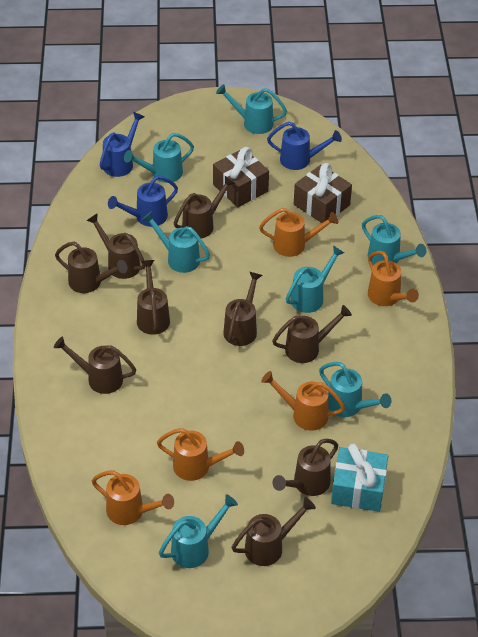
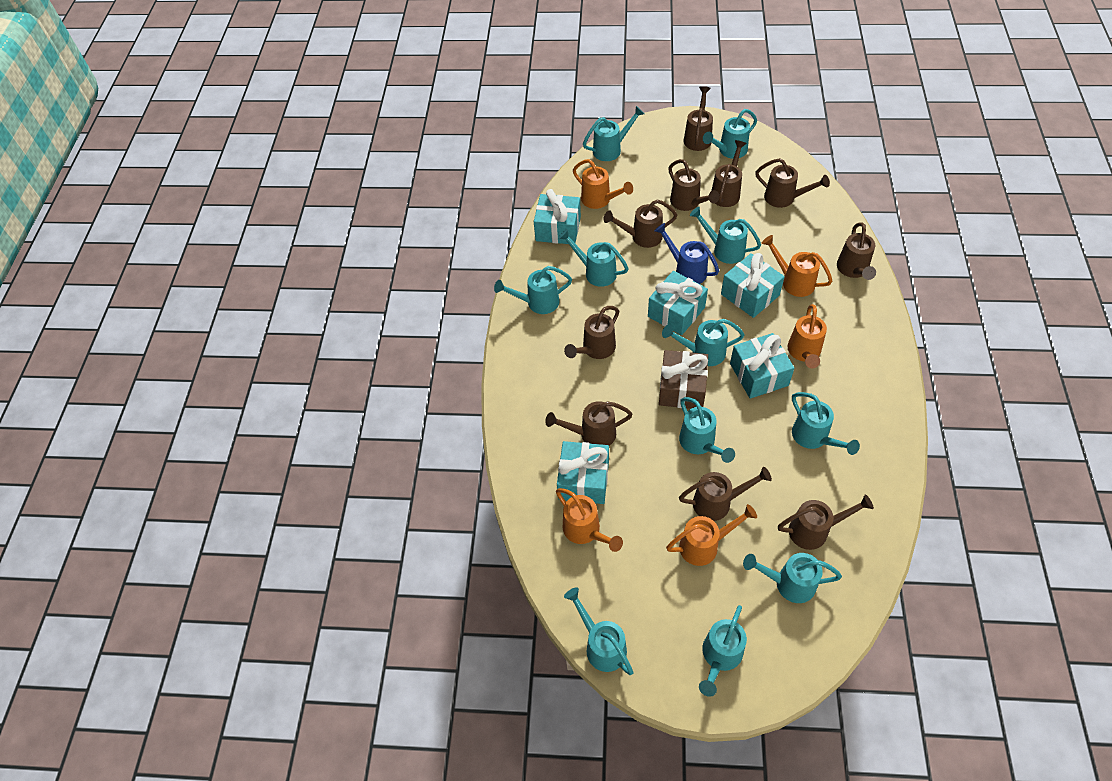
blue watering can: [100,112,144,177] [108,176,178,227] [267,122,342,170] = 3 -> [654,223,719,284] = 1
brown gift: [213,147,269,207] [294,163,352,223] = 2 -> [659,350,708,409] = 1
brown watering can: [54,336,136,394] [55,242,128,293] [86,213,145,279] [137,260,170,335] [174,176,236,238] [223,272,262,346] [231,497,316,566] [272,305,352,363] [273,439,338,496] = 9 -> [545,401,632,446] [564,306,619,359] [603,199,677,248] [668,159,719,211] [679,467,772,521] [684,86,713,151] [711,140,747,207] [755,158,830,208] [778,494,874,550] [837,222,876,280] = 10
turquoise gift: [331,443,388,512] = 1 -> [534,189,581,244] [557,441,609,504] [648,271,708,335] [721,253,785,318] [730,333,794,398] = 5
turquoise watering can: [124,133,194,183] [142,211,210,273] [159,495,238,568] [216,84,287,134] [286,246,344,313] [319,362,391,417] [362,215,426,265] = 7 -> [494,266,572,314] [559,229,629,287] [564,587,634,675] [583,106,644,161] [662,319,744,366] [679,397,735,463] [690,207,761,264] [699,605,747,697] [703,109,757,159] [743,553,842,603] [792,392,860,455] = 11

